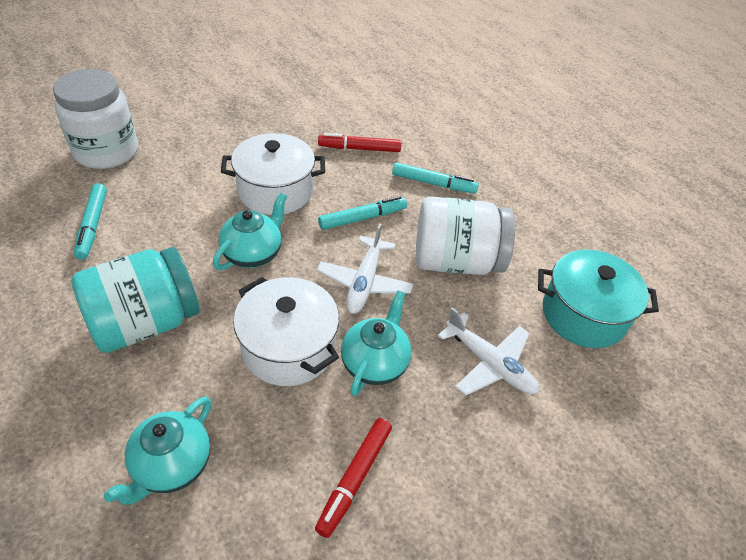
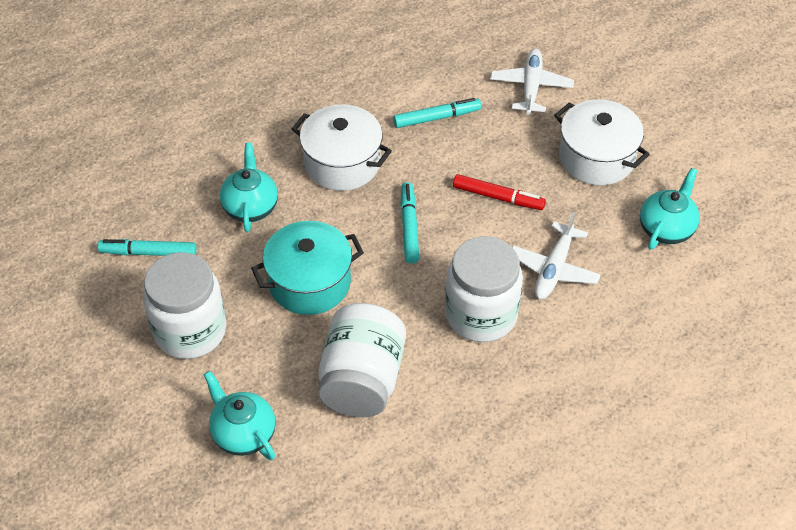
red marker: [315,418,392,538] [318,133,401,152] = 2 -> [453,174,546,210] = 1
turquoise jar: [71,247,200,353] = 1 -> none = 0
white jar: [53,69,138,169] [416,196,515,275] = 2 -> [143,252,226,359] [318,303,406,417] [445,236,523,342] = 3

